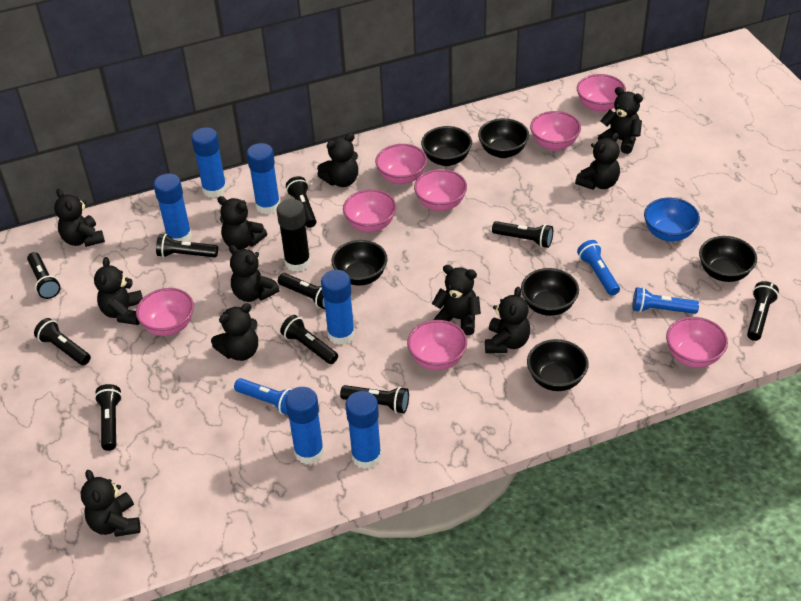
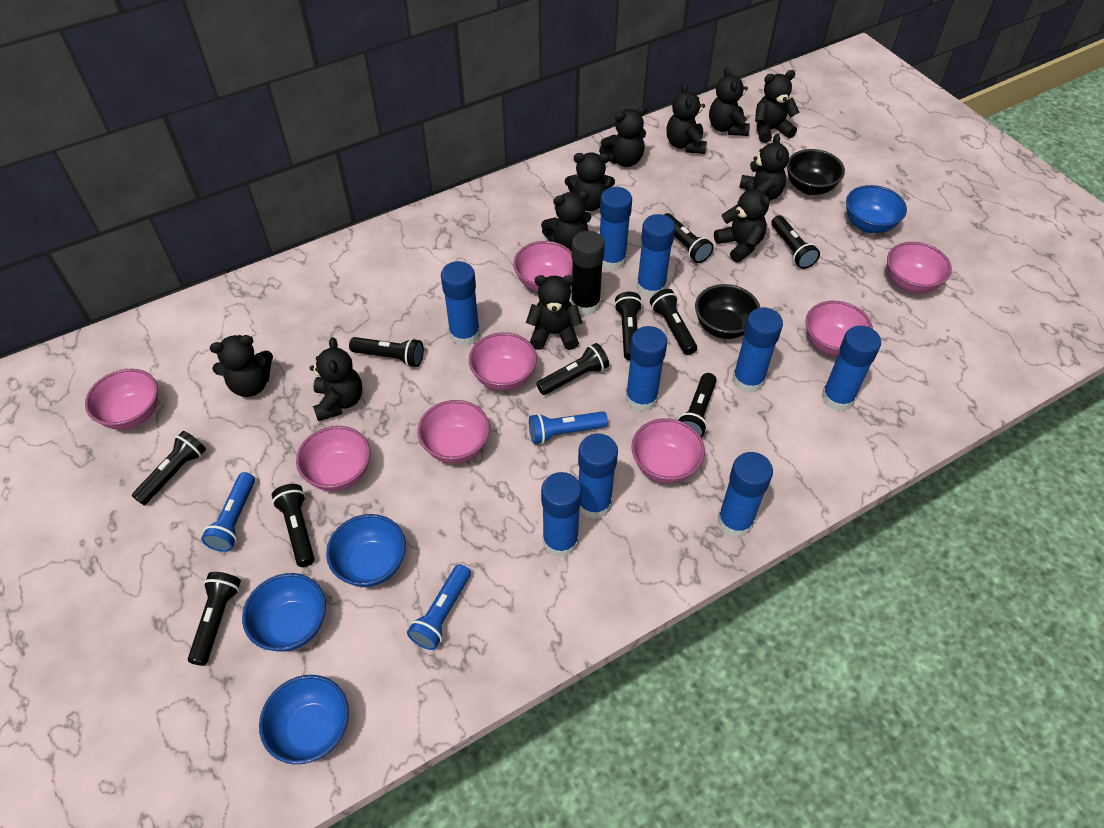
black bowl: [331,240,388,285] [421,126,472,166] [478,118,529,158] [521,268,579,316] [527,339,589,391] [699,236,757,282] = 6 -> [695,284,760,339] [787,149,845,195] = 2
blue bowl: [644,197,700,241] = 1 -> [242,573,326,652] [259,675,349,764] [326,514,406,587] [846,185,907,233] = 4
blue glue stick: [153,174,192,242] [191,127,227,198] [247,143,280,214] [285,387,324,464] [321,270,355,345] [345,391,382,469] = 6 -> [441,261,480,346] [541,472,582,557] [578,433,618,519] [600,187,632,271] [626,326,667,412] [636,214,675,298] [717,452,773,537] [732,308,783,393] [822,326,881,411] = 9

